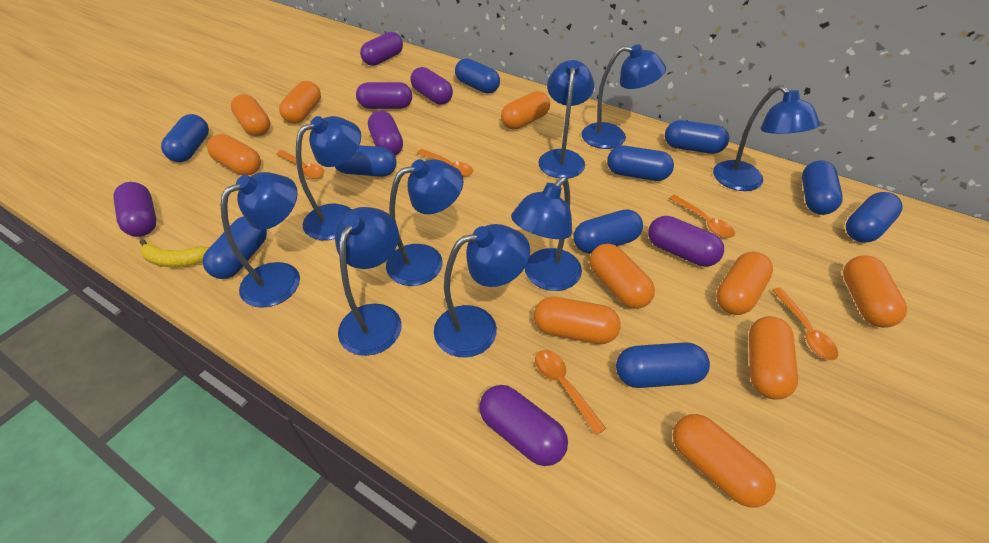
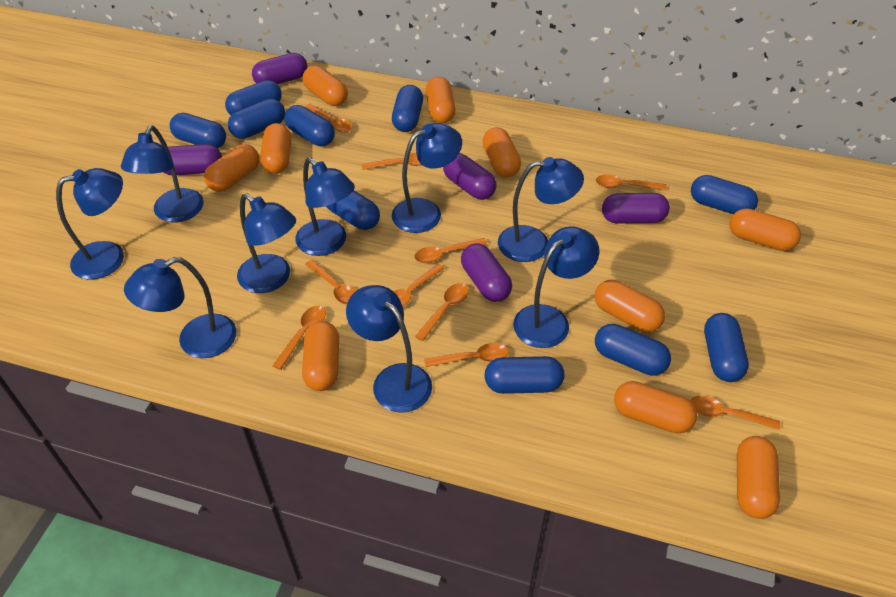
orange spoon: [276,150,324,179] [417,149,473,176] [535,350,606,435] [669,194,735,238] [772,288,838,360] = 5 -> [273,306,326,370] [305,104,353,133] [305,260,356,305] [362,153,422,170] [393,264,445,307] [414,238,487,263] [415,283,469,341] [424,343,509,367] [596,174,667,190] [690,395,780,430] = 10
purple capsule: [114,182,156,237] [356,82,412,109] [360,32,403,66] [368,111,403,156] [410,67,453,105] [479,385,568,466] [648,216,724,267] = 7 -> [163,144,222,175] [252,53,307,84] [443,153,496,200] [461,243,512,302] [602,193,670,223] = 5
yellow banana: [140,239,210,267] = 1 -> none = 0

